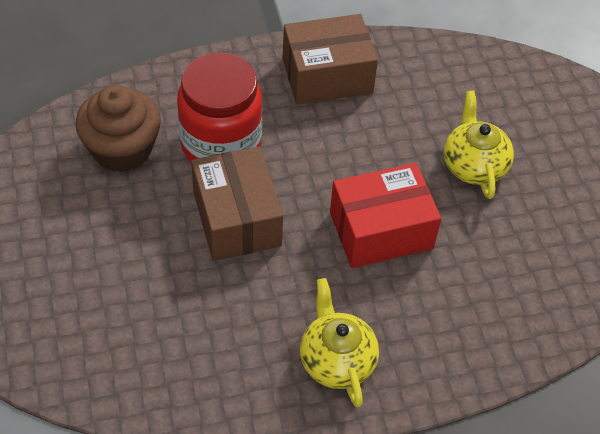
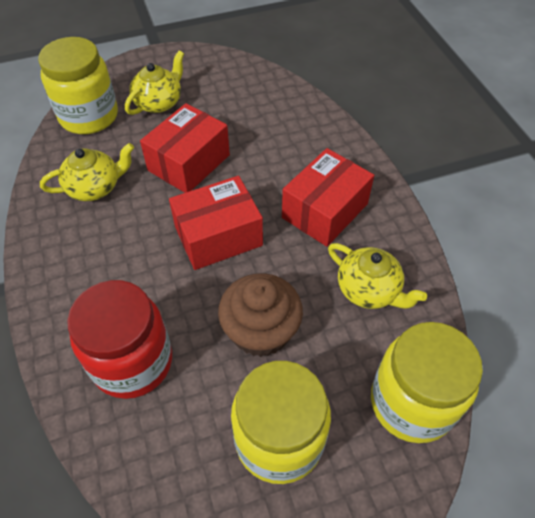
brown box: [191,147,283,261] [283,14,378,105] = 2 -> none = 0
red box: [330,163,441,268] = 1 -> [140,103,230,193] [169,176,263,270] [282,148,374,247] = 3
yellow jar: none = 0 -> [38,37,118,134] [231,361,331,484] [371,322,483,443] = 3
yellow teapot: [300,278,379,407] [444,91,514,199] = 2 -> [40,143,134,201] [125,51,184,115] [328,243,427,309] = 3

